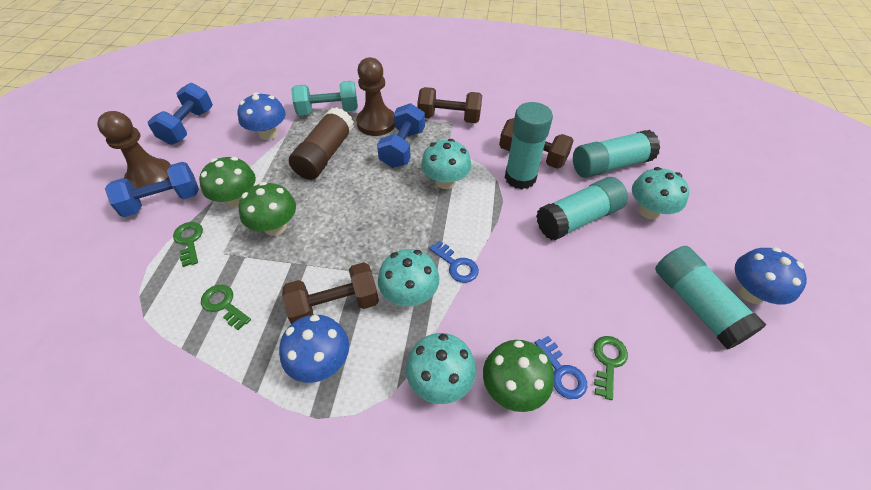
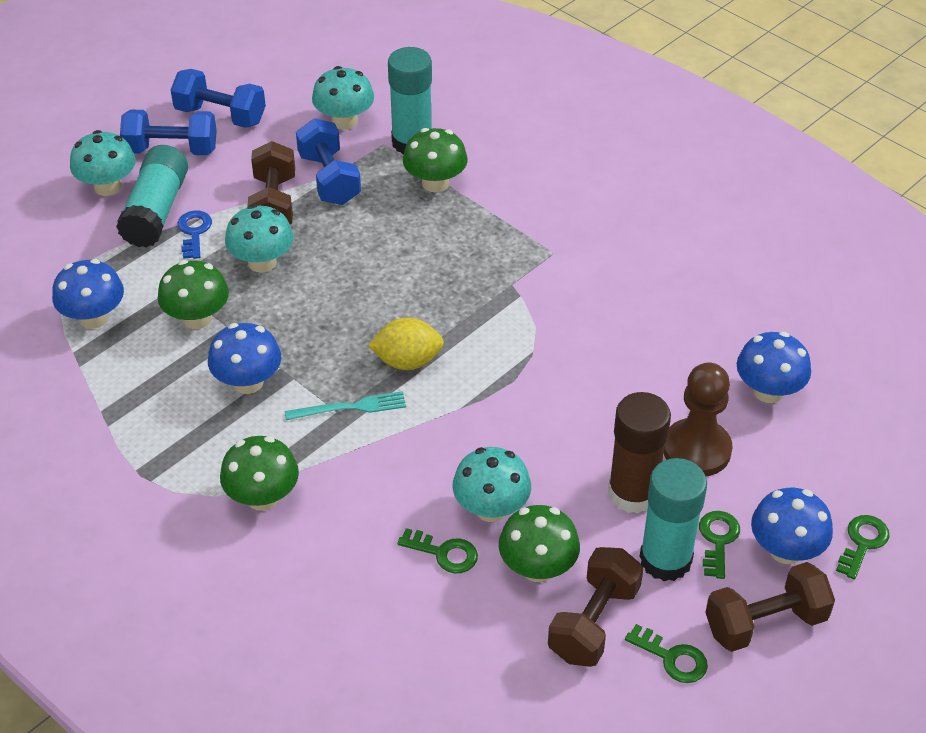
blue key: [429,241,479,283] [535,336,587,399] = 2 -> [177,211,212,259] = 1
blue mushroom: [238,92,286,140] [279,315,349,383] [735,247,807,305] = 3 -> [52,259,124,329] [208,323,281,394] [737,332,811,403] [751,488,833,564] = 4
brown pawn: [97,111,171,189] [356,57,395,136] = 2 -> [664,362,732,476] = 1
green key: [173,222,203,267] [201,285,251,330] [594,336,628,400] = 3 -> [397,528,478,573] [625,624,708,683] [699,511,740,579] [836,515,890,579] = 4
green mushroom: [199,157,256,208] [239,182,296,235] [483,340,554,412] = 3 -> [158,260,229,329] [220,436,299,511] [403,128,468,192] [499,505,580,582] = 4
turquoise dumbbell: [291,81,358,116] = 1 -> none = 0
turquoise fork: none = 0 -> [284,391,406,420] = 1
turquoise glue stick: [505,102,553,189] [536,177,628,240] [573,130,660,178] [655,246,766,349] = 4 -> [116,145,188,248] [388,47,432,155] [640,458,707,581] = 3
yellow lemon: none = 0 -> [368,317,444,370] = 1

